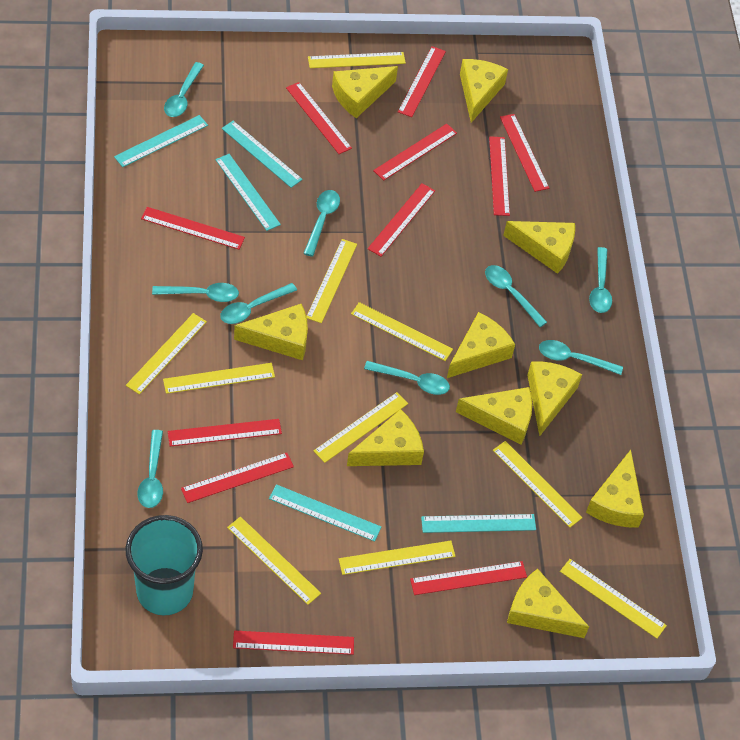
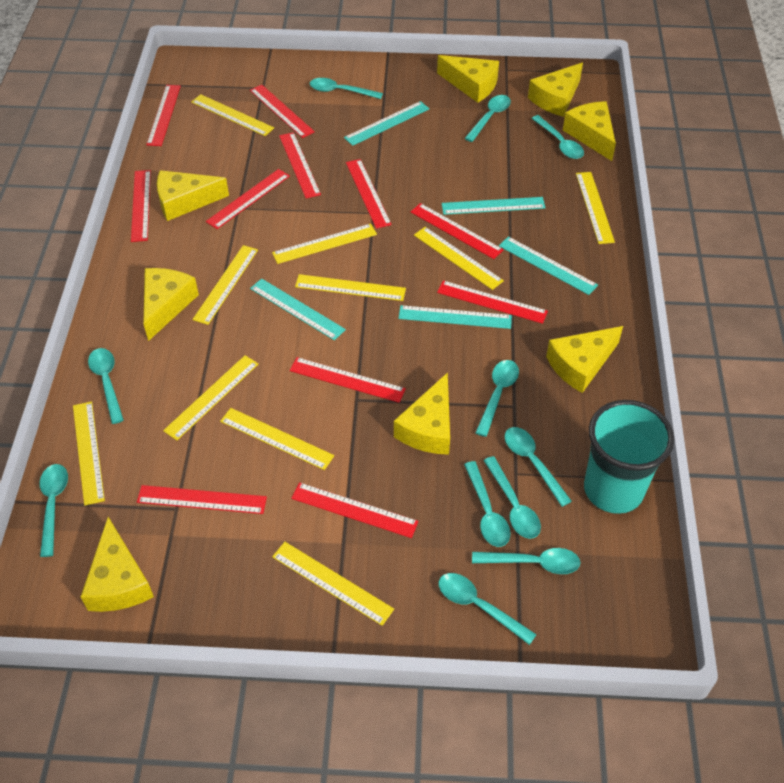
turquoise spoon: [138,430,163,508] [152,283,239,302] [164,62,204,117] [220,283,297,324] [303,190,340,257] [364,361,450,395] [485,265,547,327] [539,340,623,375] [589,247,612,313] = 9 -> [40,464,68,557] [88,348,124,424] [310,78,383,99] [439,573,537,645] [464,95,511,142] [464,461,510,547] [472,548,581,574] [475,360,519,437] [483,456,541,539] [505,427,572,507] [531,115,584,159] = 11
yellow cheese: [234,304,308,360] [332,66,398,118] [347,409,424,466] [447,312,515,378] [456,387,532,444] [460,59,508,123] [503,221,575,274] [507,569,589,638] [527,361,582,436] [586,450,644,528] = 10 -> [81,517,154,612] [143,268,199,341] [157,170,229,221] [394,372,450,455] [437,55,499,103] [528,63,583,117] [546,326,623,393] [563,101,616,161] = 8

